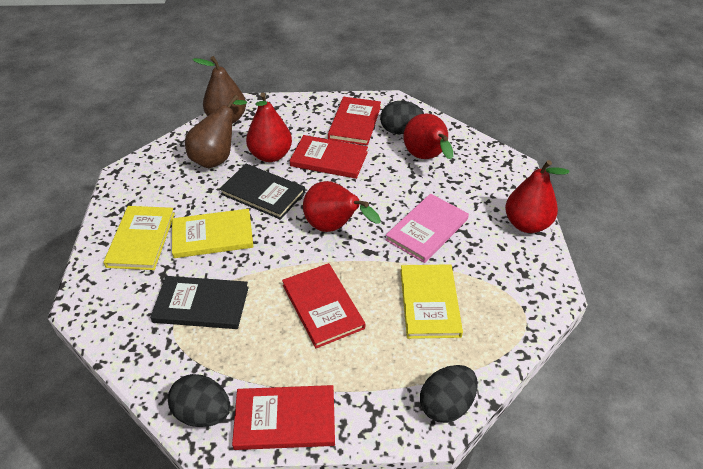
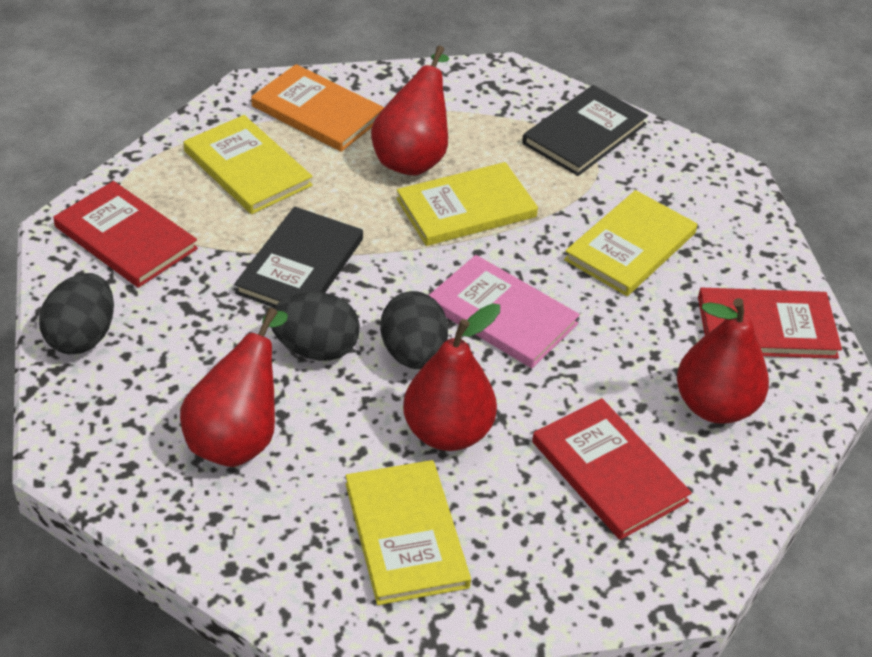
brown pear: [185,95,247,168] [193,56,246,124] = 2 -> none = 0
orange book: none = 0 -> [251,64,384,152] = 1
red book: [232,385,335,450] [282,263,365,348] [290,135,368,179] [328,97,381,145] = 4 -> [53,181,198,288] [532,398,692,540] [698,288,842,359] = 3
yellow book: [103,206,175,270] [172,209,254,258] [401,264,463,339] = 3 -> [184,115,313,214] [346,460,471,605] [396,162,538,246] [564,190,697,296] = 4

